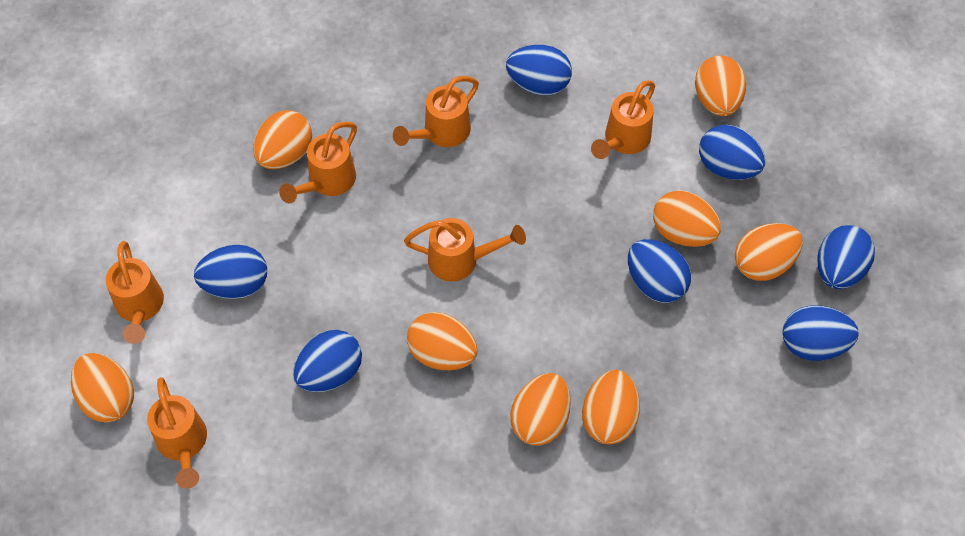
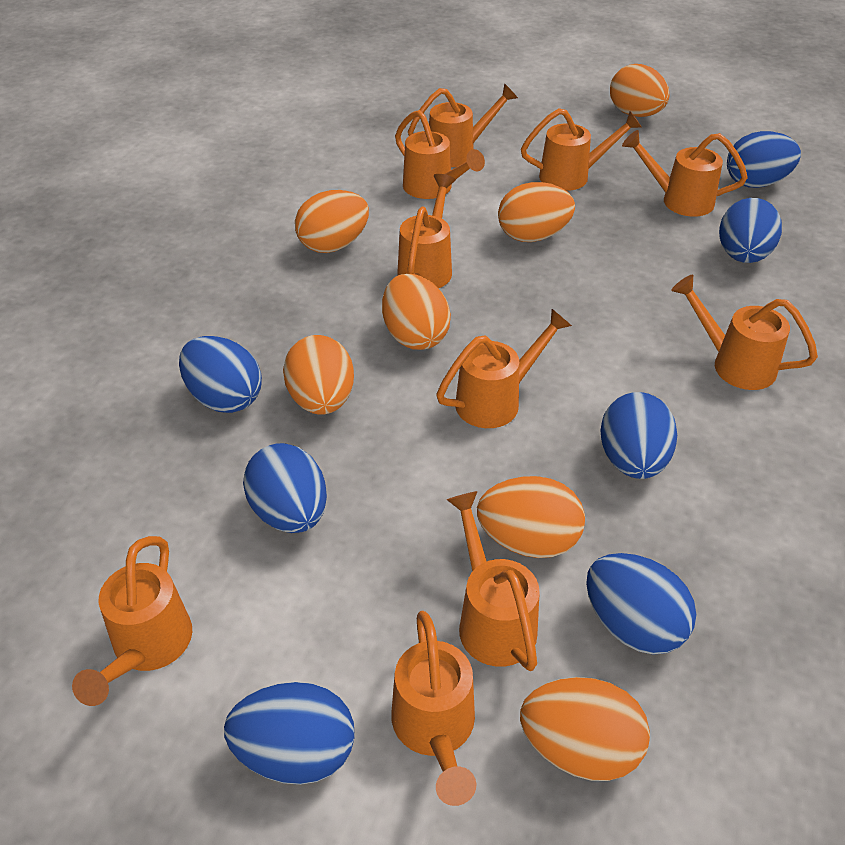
orange egg: [71,353,134,422] [253,110,312,169] [407,312,477,370] [510,373,571,445] [582,370,640,444] [653,190,721,247] [695,56,746,116] [735,223,803,281] = 8 -> [283,335,354,415] [295,190,369,253] [382,274,451,350] [477,476,585,558] [498,182,575,242] [520,677,650,781] [610,64,670,117] = 7
orange watering can: [106,241,164,344] [147,377,207,489] [279,122,357,203] [393,76,479,147] [404,218,526,282] [591,80,655,159] = 6 -> [72,536,192,706] [391,611,476,806] [395,110,485,199] [397,174,456,288] [408,83,518,167] [436,309,572,428] [447,491,540,671] [521,108,642,191] [622,130,748,217] [671,275,818,390] = 10

